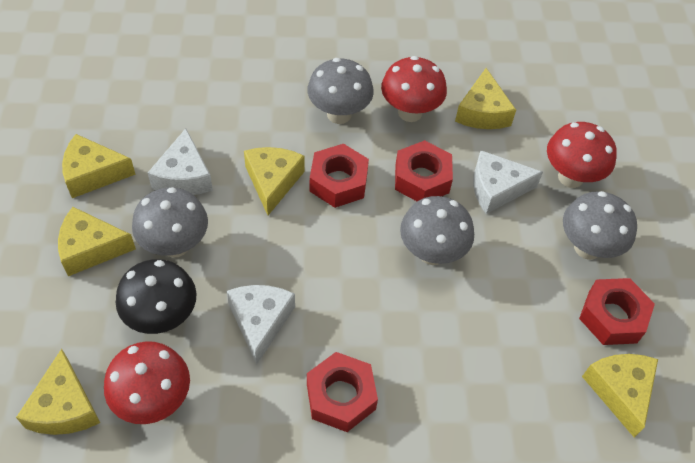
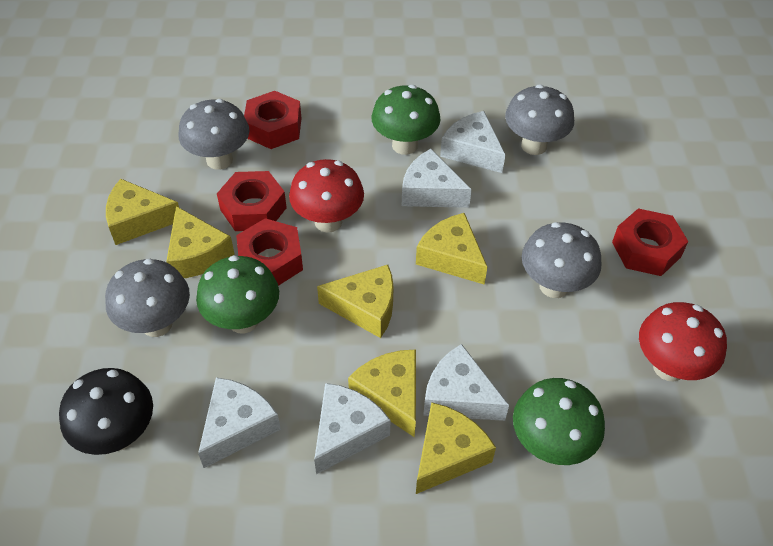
green mushroom: none = 0 -> [196,255,279,334] [372,85,440,155] [513,378,605,465] = 3
red mushroom: [104,341,190,424] [381,56,447,122] [547,122,617,188] = 3 -> [289,159,364,232] [639,302,727,381] = 2
white cheese: [148,128,213,195] [227,285,295,364] [473,150,543,214] = 3 -> [198,377,281,468] [314,383,391,474] [402,149,472,208] [423,344,509,421] [440,111,505,173] = 5

